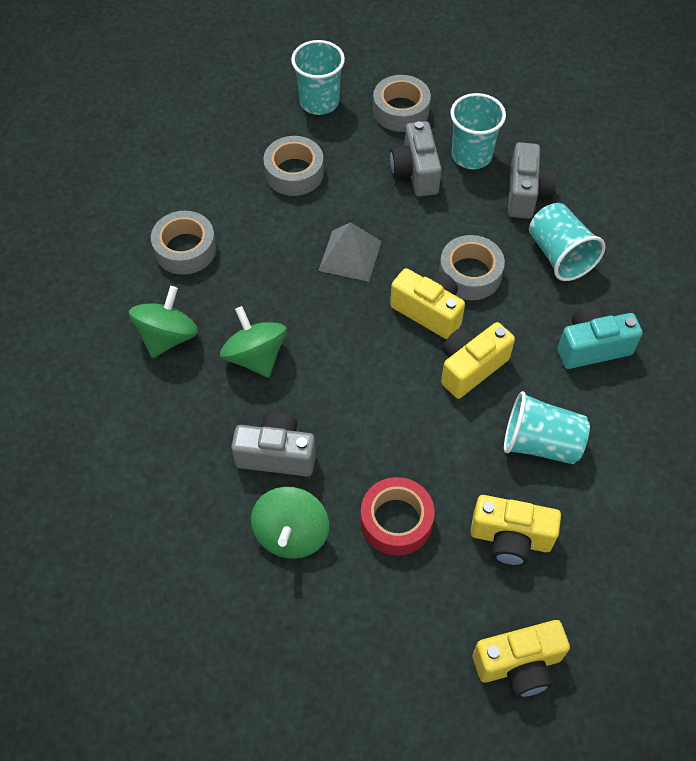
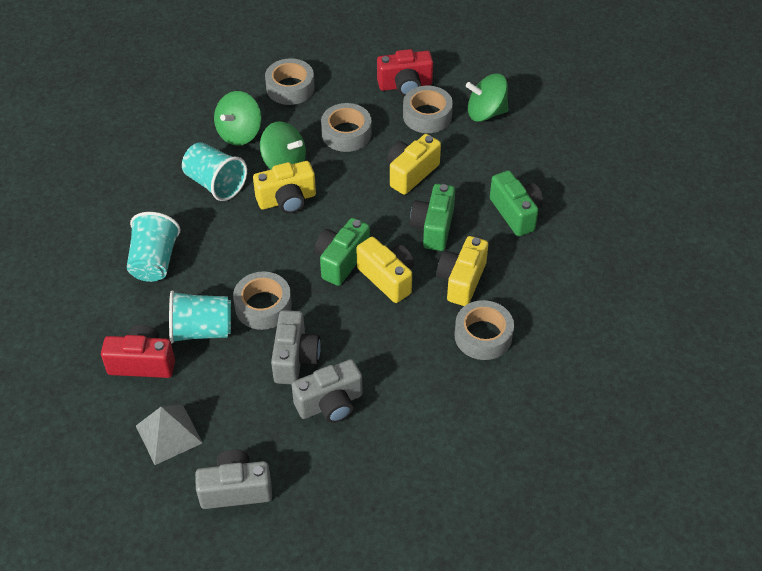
green camera: none = 0 -> [315,218,370,286] [410,184,455,251] [490,170,544,237] = 3
grey tape: [151,211,216,275] [263,136,324,196] [373,75,431,132] [439,235,505,300] = 4 -> [233,272,292,330] [265,58,315,105] [321,103,372,152] [403,86,453,133] [454,300,514,360] = 5
red camera: none = 0 -> [101,325,175,378] [377,49,433,96] = 2
red tape: [360,477,434,556] = 1 -> none = 0
turquoise camera: [558,305,643,369] = 1 -> none = 0
turquoise cup: [291,40,345,115] [450,93,506,169] [504,391,590,464] [529,203,605,281] = 4 -> [127,212,180,282] [169,290,231,343] [182,142,247,201] = 3

